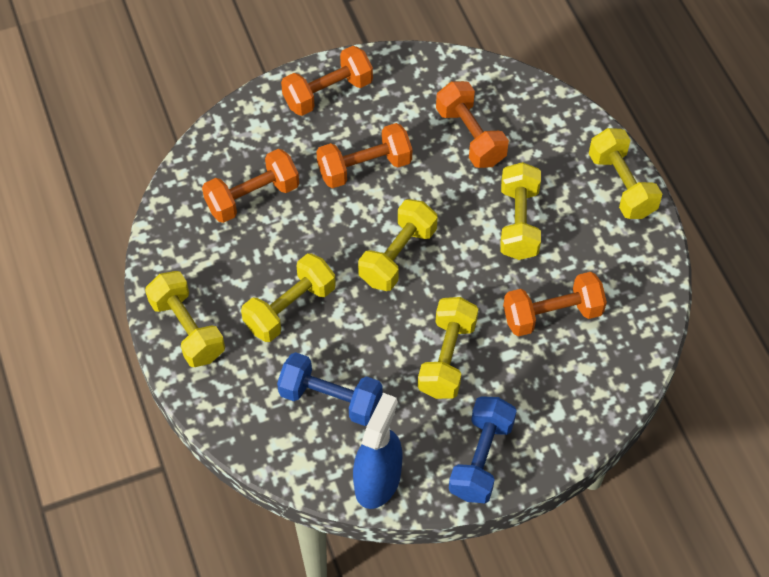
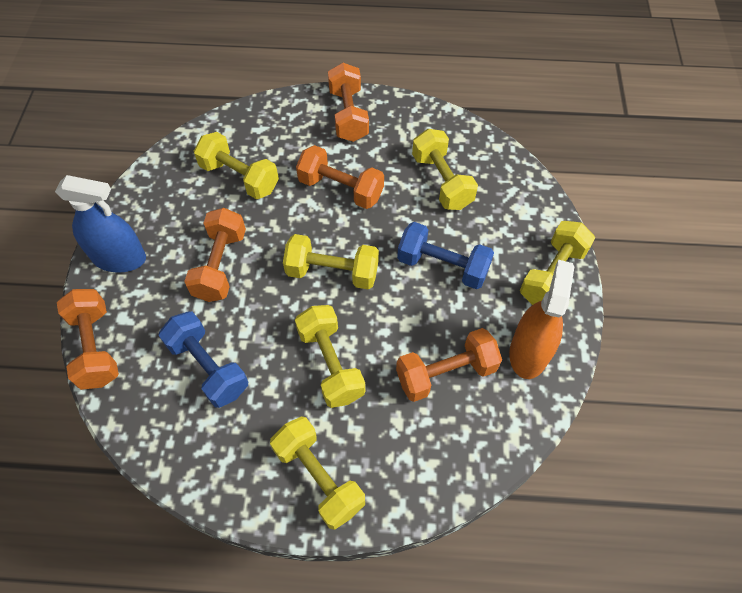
orange spray bottle: none = 0 -> [509,260,574,379] = 1

